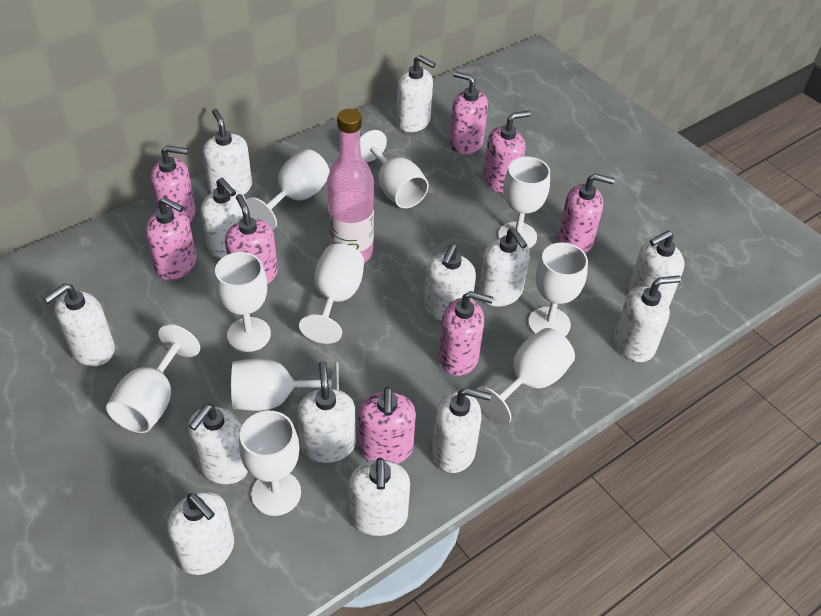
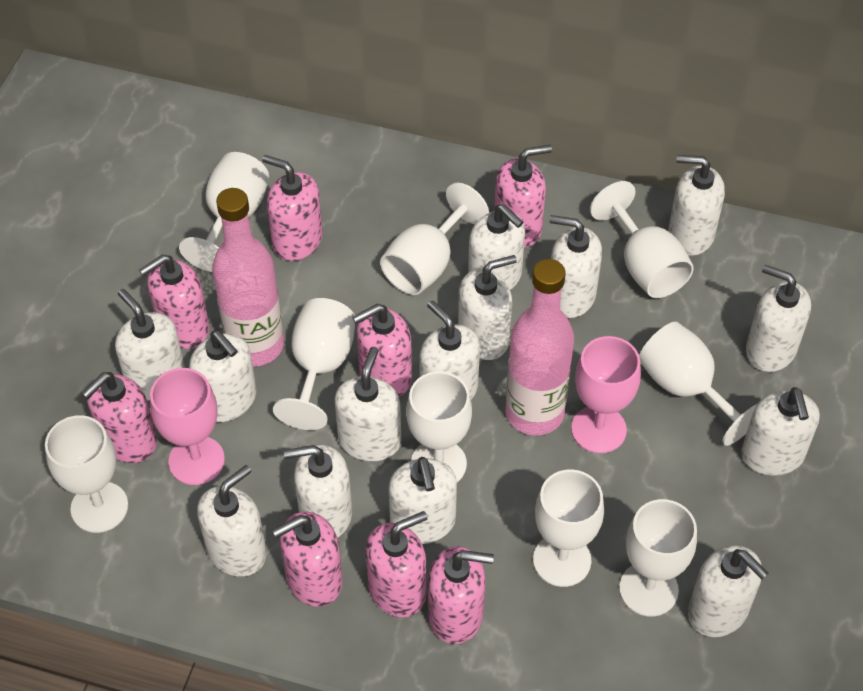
pink bottle: [327,109,374,263] = 1 -> [212,188,284,366] [506,259,574,436] = 2
pink goblet: none = 0 -> [150,368,225,485] [571,336,641,453] = 2
white goblet: [106,324,200,433] [215,252,271,352] [231,358,339,411] [239,411,301,516] [246,149,330,230] [299,244,364,344] [360,130,429,208] [475,328,575,425] [498,157,550,248] [528,242,588,337] = 10 -> [45,415,128,533] [179,152,269,272] [273,298,355,430] [380,182,489,295] [406,371,472,482] [533,470,604,587] [590,181,694,298] [619,499,697,617] [639,322,757,446] = 9
white soap dispenser: [44,284,115,366] [167,491,234,575] [188,404,248,484] [201,178,247,258] [203,109,252,195] [297,361,356,463] [349,458,410,536] [397,55,436,132] [424,244,476,321] [432,388,491,473] [478,228,530,306] [614,276,681,362] [629,230,684,306] = 13 -> [115,289,185,400] [189,331,256,422] [197,465,267,577] [284,445,352,538] [334,347,401,461] [388,457,457,544] [419,300,480,399] [458,255,517,360] [468,204,525,290] [549,215,602,318] [668,155,725,256] [688,545,769,637] [741,387,820,476] [746,265,811,372] = 14

